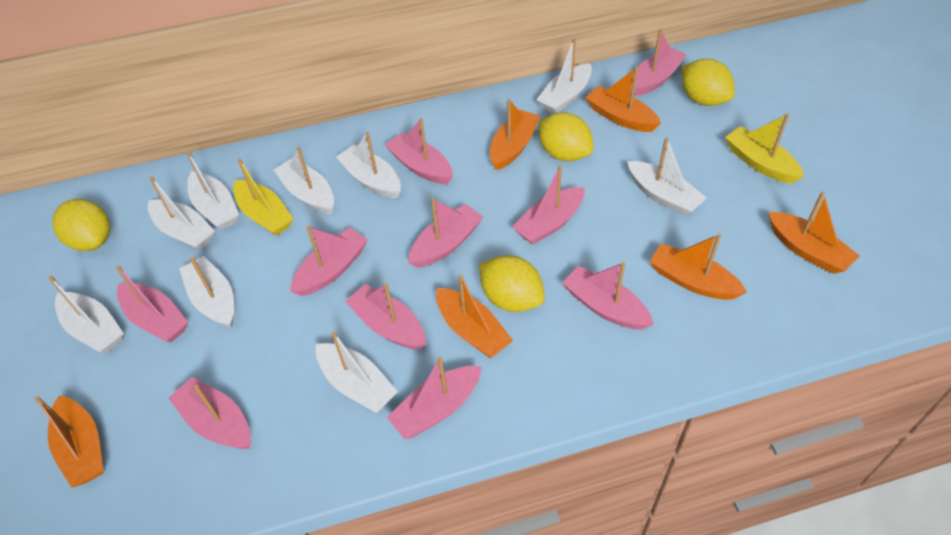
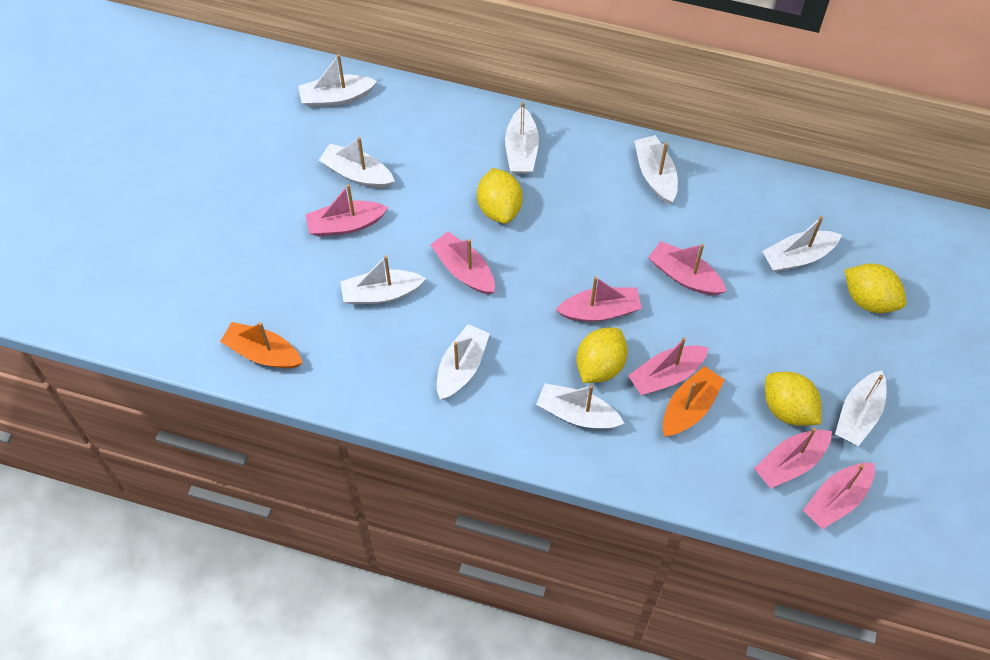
orange boat: [34,396,104,488] [436,275,513,358] [490,99,540,170] [586,67,661,132] [649,234,747,300] [769,191,860,274] = 6 -> [220,322,303,368] [663,366,725,437] = 2
pink boat: [116,265,188,342] [169,377,251,449] [290,226,368,296] [345,283,426,350] [385,118,453,184] [387,356,482,439] [408,198,483,268] [512,165,584,245] [562,262,654,330] [632,29,687,96] = 10 -> [305,184,389,236] [430,232,495,294] [556,276,642,322] [628,337,709,395] [648,241,727,295] [754,427,832,489] [803,463,875,529] = 7
yellow boat: [233,158,293,236] [725,113,804,184] = 2 -> none = 0

